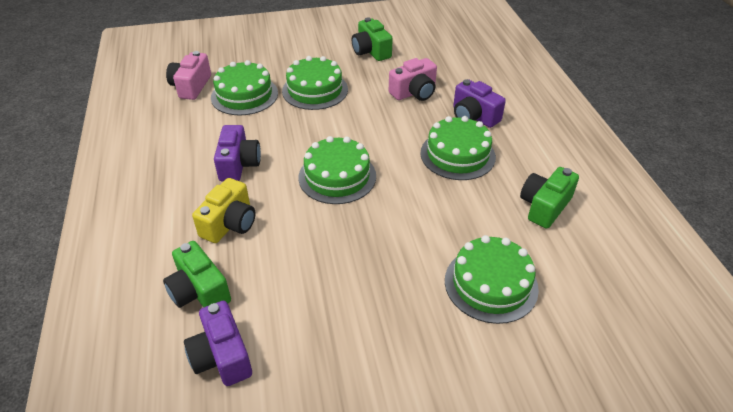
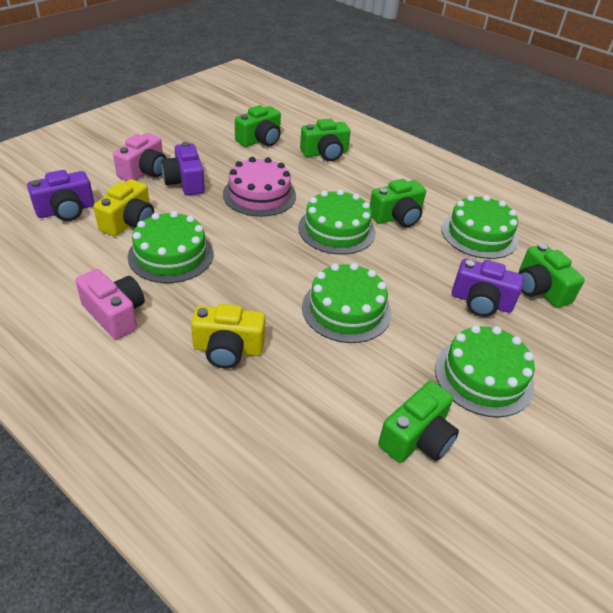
green camera: [163,241,231,308] [352,17,393,61] [520,167,579,229] = 3 -> [235,105,281,147] [300,119,351,161] [370,179,426,227] [378,381,459,463] [519,244,585,308] = 5
pink cake: none = 0 -> [223,157,296,217] = 1
yellow camera: [192,178,256,243] = 1 -> [94,179,154,236] [191,304,266,368] = 2

